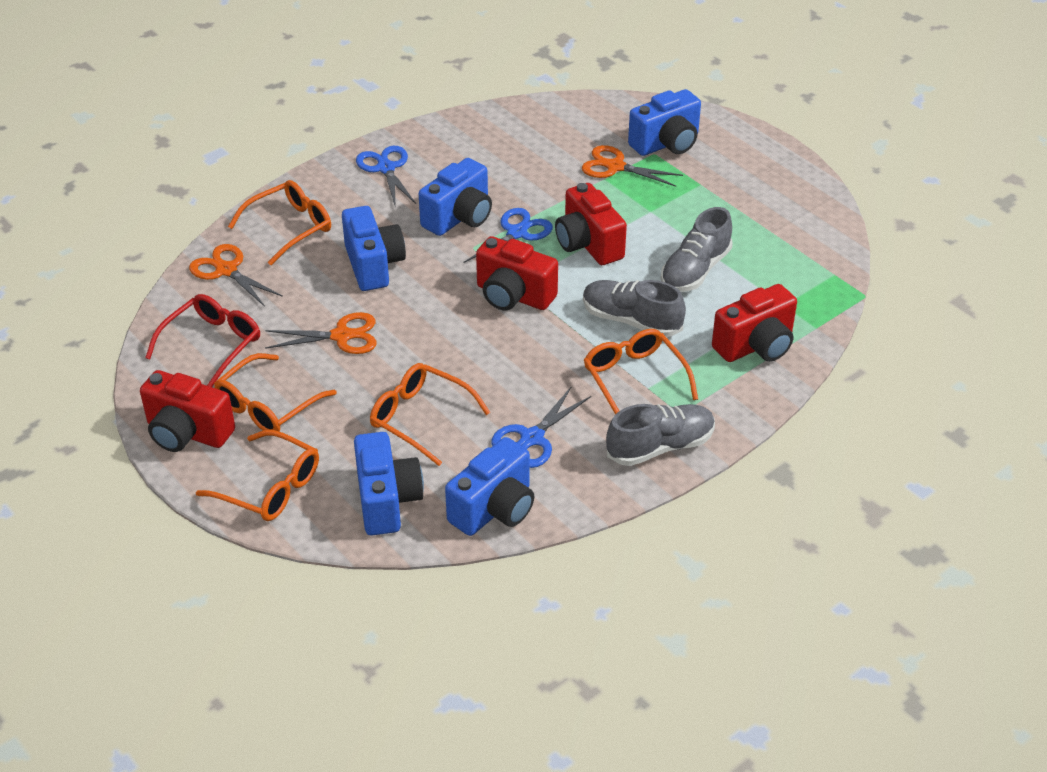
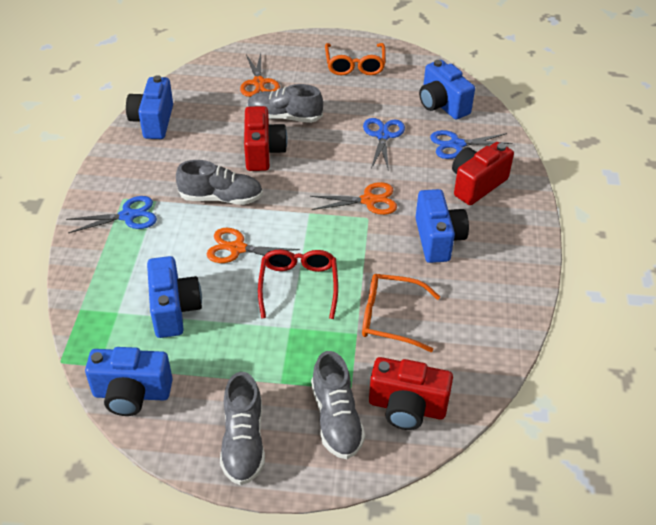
grey shoe: [583,280,686,337] [606,404,715,466] [661,207,733,292] = 3 -> [176,160,263,205] [220,372,265,485] [247,84,323,123] [311,351,365,459] = 4
orange glasses: [196,430,319,521] [214,353,337,431] [228,180,331,265] [370,363,490,466] [584,329,698,415] = 5 -> [325,43,386,75] [362,274,440,352] = 2
red camera: [140,370,235,452] [476,236,558,310] [555,183,627,265] [712,284,797,362] = 4 -> [244,106,288,171] [369,357,453,430] [452,142,514,205] = 3

